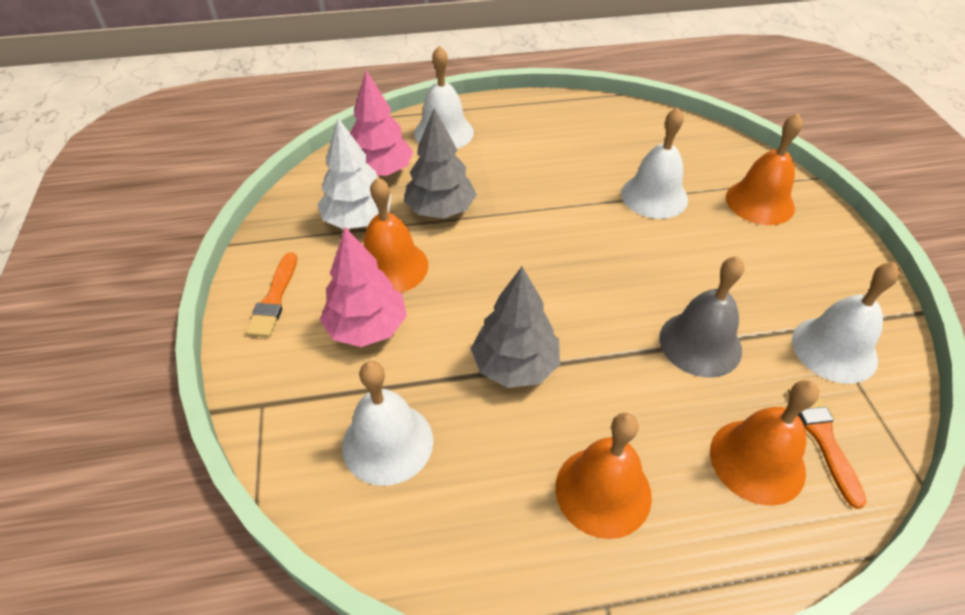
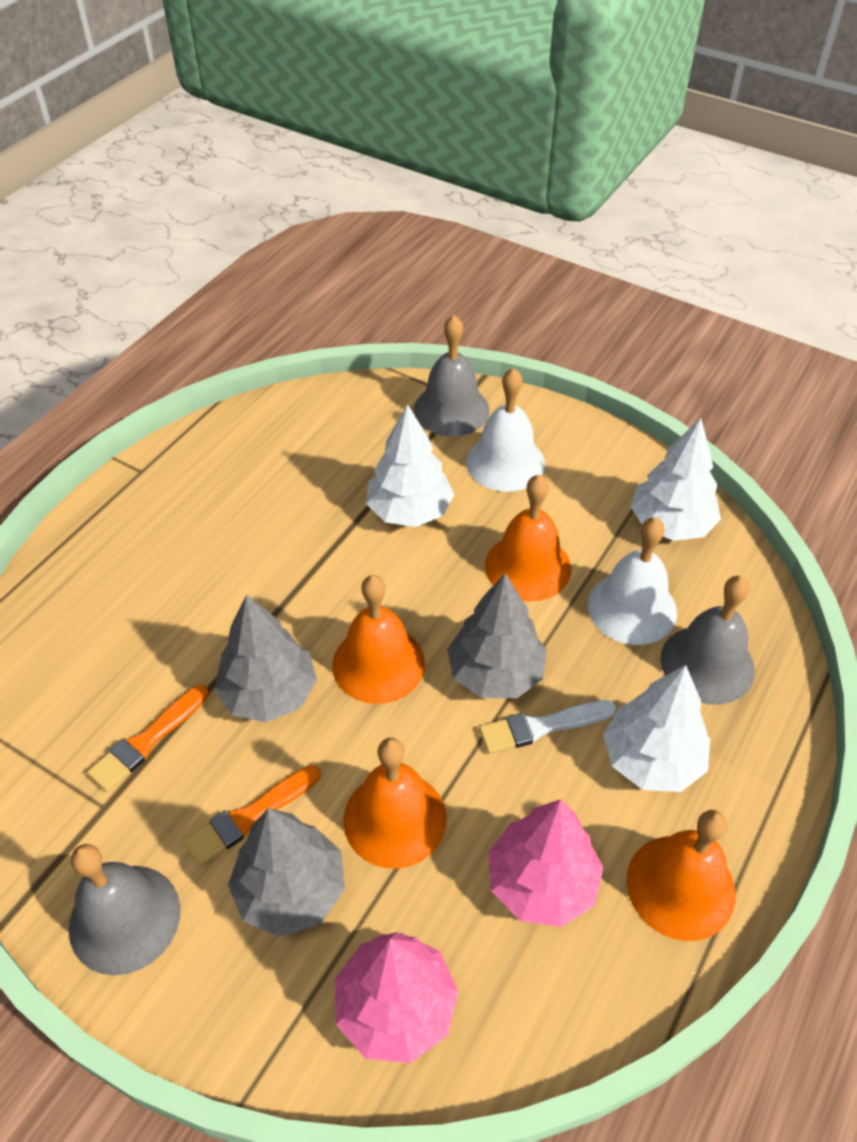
grey bell: [659,256,744,377] = 1 -> [69,844,181,975] [414,315,489,437] [660,576,755,704] = 3
grey tree: [404,108,477,219] [471,267,560,388] = 2 -> [214,594,317,723] [228,808,345,937] [447,573,547,698] = 3
white bell: [342,361,433,486] [414,45,474,149] [621,107,688,219] [792,262,900,384] = 4 -> [466,368,545,492] [588,517,677,645] = 2
white brush: none = 0 -> [479,700,616,753] = 1
white tree: [317,118,391,229] = 1 -> [366,404,454,527] [603,665,710,792] [630,418,721,541] = 3

